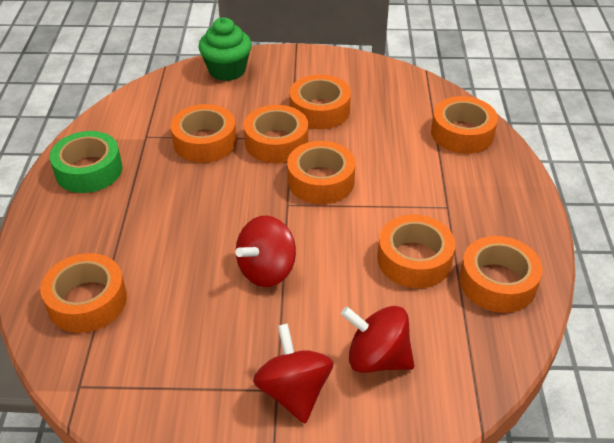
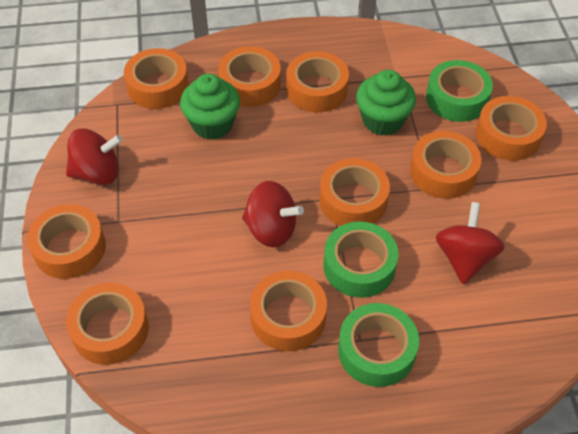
green cupcake: [198,17,252,81] = 1 -> [180,74,240,140] [356,70,416,136] = 2
green tape: [50,131,122,193] = 1 -> [323,221,398,298] [338,303,419,387] [426,60,493,122] = 3
orange tape: [41,253,127,333] [170,104,237,163] [244,105,308,163] [287,141,355,204] [289,75,351,129] [377,215,456,288] [431,96,498,154] [459,236,543,313] = 8 -> [27,204,106,279] [66,283,149,365] [124,48,189,109] [218,46,281,107] [250,271,327,351] [286,51,349,113] [319,158,390,226] [410,131,481,199] [476,96,547,161] = 9

